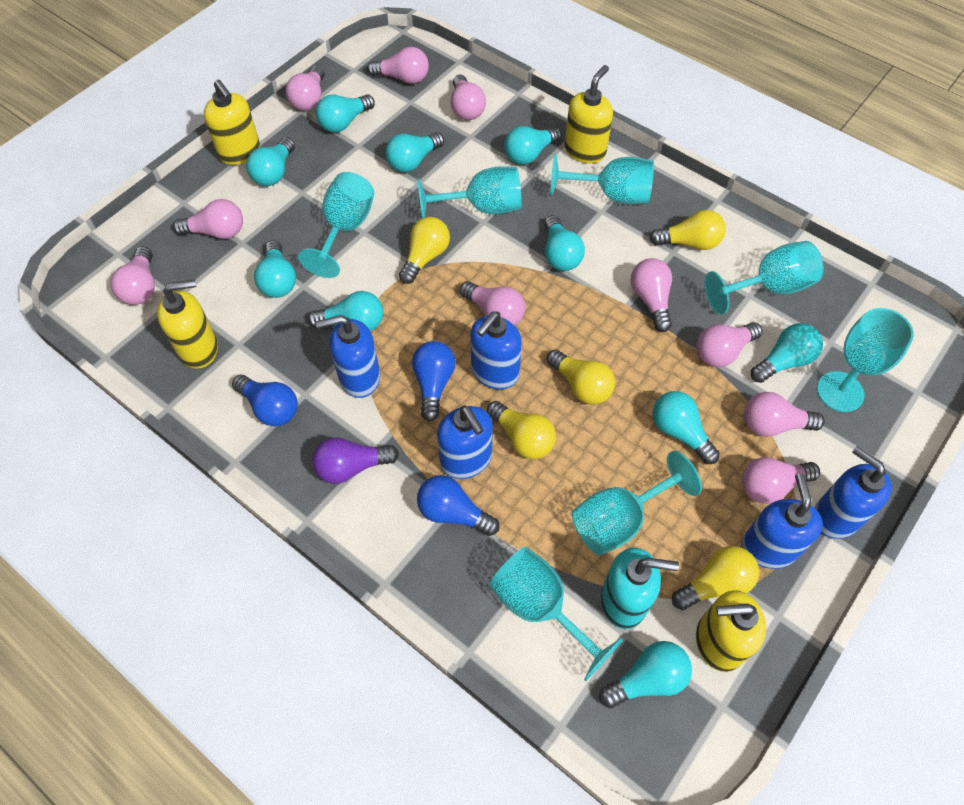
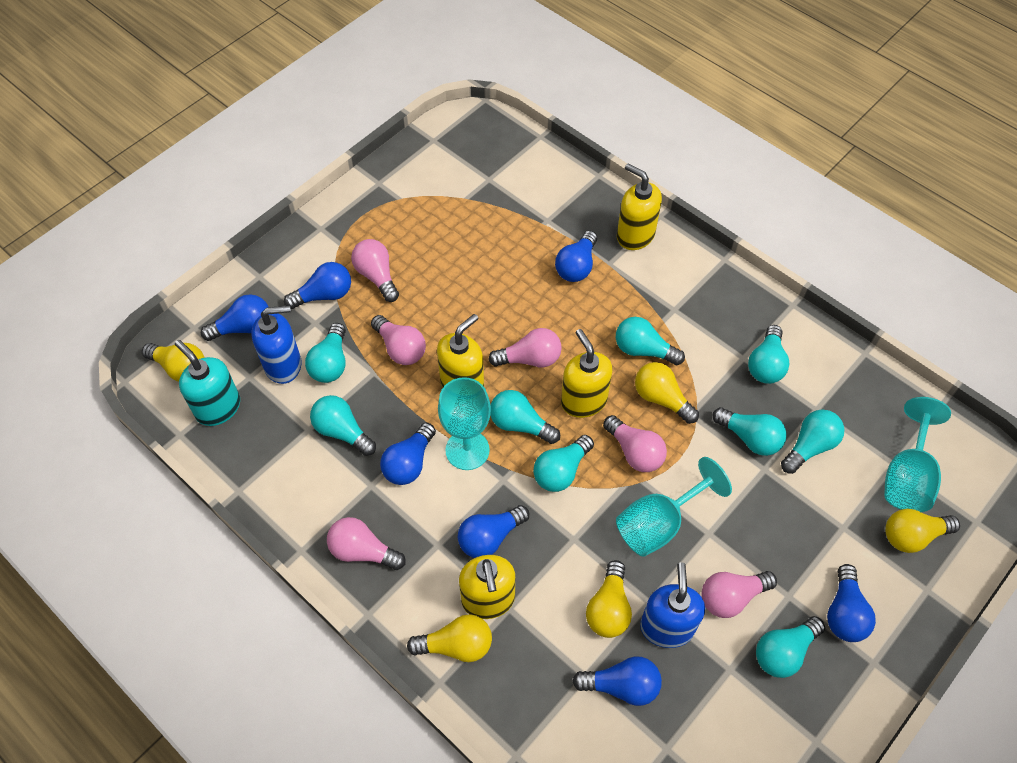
blue light bulb: [232,375,298,426] [412,341,455,422] [417,475,500,536] = 3 -> [201,294,268,341] [284,262,351,309] [380,423,436,485] [458,505,529,558] [555,231,597,282] [573,656,662,706] [827,564,876,642] = 7
blue soap dispenser: [316,315,380,398] [437,405,493,479] [470,311,522,390] [742,473,823,569] [815,446,892,539] = 5 -> [252,305,302,384] [640,562,705,648] = 2
pink light bulb: [111,246,155,305] [173,199,243,239] [286,66,325,111] [367,47,429,84] [451,74,486,120] [460,281,525,326] [631,258,672,332] [697,322,762,367] [742,457,820,504] [744,392,825,437] = 10 -> [327,517,406,570] [351,239,399,302] [371,315,426,365] [488,328,562,367] [603,415,667,472] [701,571,777,618] = 6
purple light bulb: [312,437,399,484] = 1 -> none = 0
turquoise goblet: [298,172,374,278] [417,166,522,218] [489,547,624,681] [550,154,654,204] [572,451,702,555] [705,241,824,314] [817,308,914,412] = 7 -> [438,377,491,470] [616,457,732,557] [884,397,951,512] = 3
turquoise light bulb: [246,137,295,186] [254,240,296,298] [308,291,383,331] [316,94,375,132] [386,132,444,172] [504,126,562,165] [544,215,585,271] [599,641,692,708] [652,391,720,464] [751,323,823,383] = 10 -> [305,323,346,383] [310,395,376,456] [490,390,560,444] [533,435,594,492] [616,317,685,365] [713,407,787,456] [748,325,789,384] [756,616,825,678] [781,409,844,474] = 9

